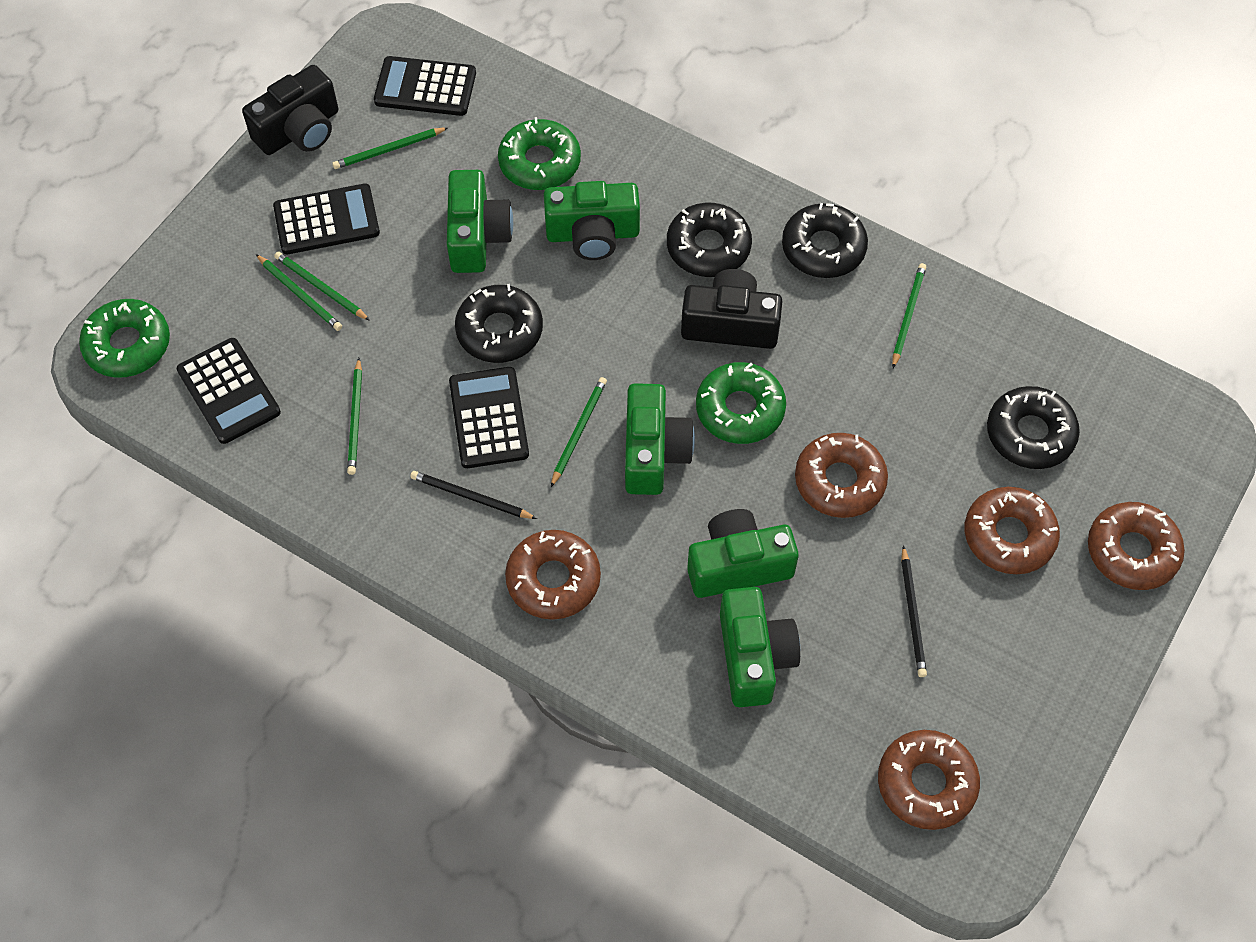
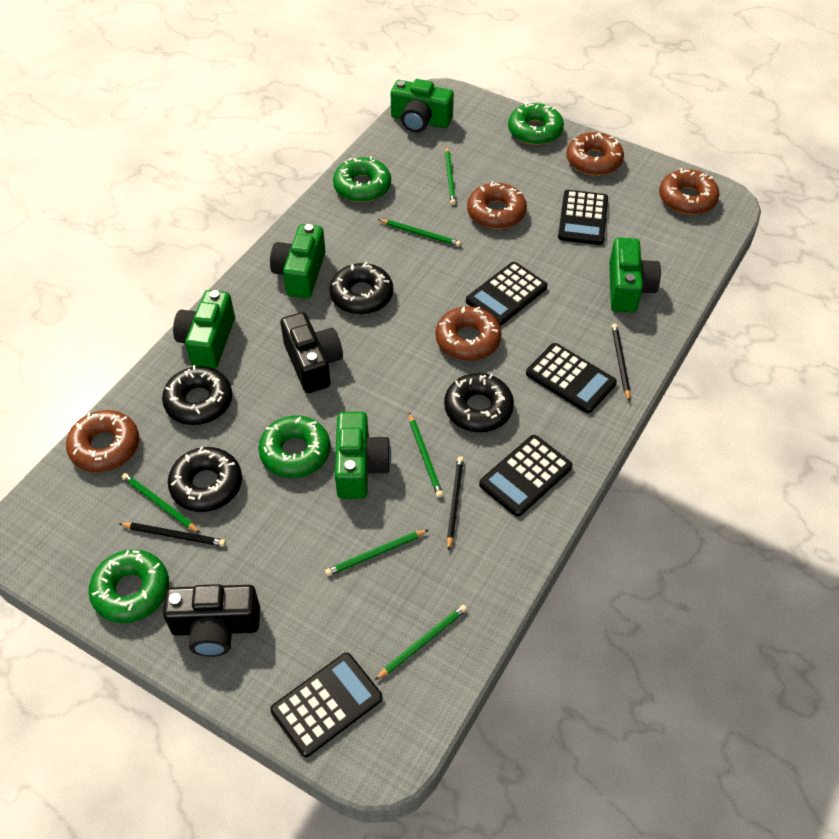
black calculator: [177,338,281,444] [273,183,380,254] [374,56,476,116] [449,367,529,468] = 4 -> [270,653,382,757] [466,262,547,326] [479,435,573,517] [526,343,617,413] [558,190,608,245] = 5
black pencil: [410,471,537,519] [901,545,927,677] = 2 -> [119,523,226,547] [447,456,464,551] [612,324,630,401] = 3
green donut: [79,299,170,378] [498,117,581,190] [696,362,786,444] = 3 -> [89,549,169,623] [258,416,331,478] [333,156,391,202] [508,103,564,145] = 4

